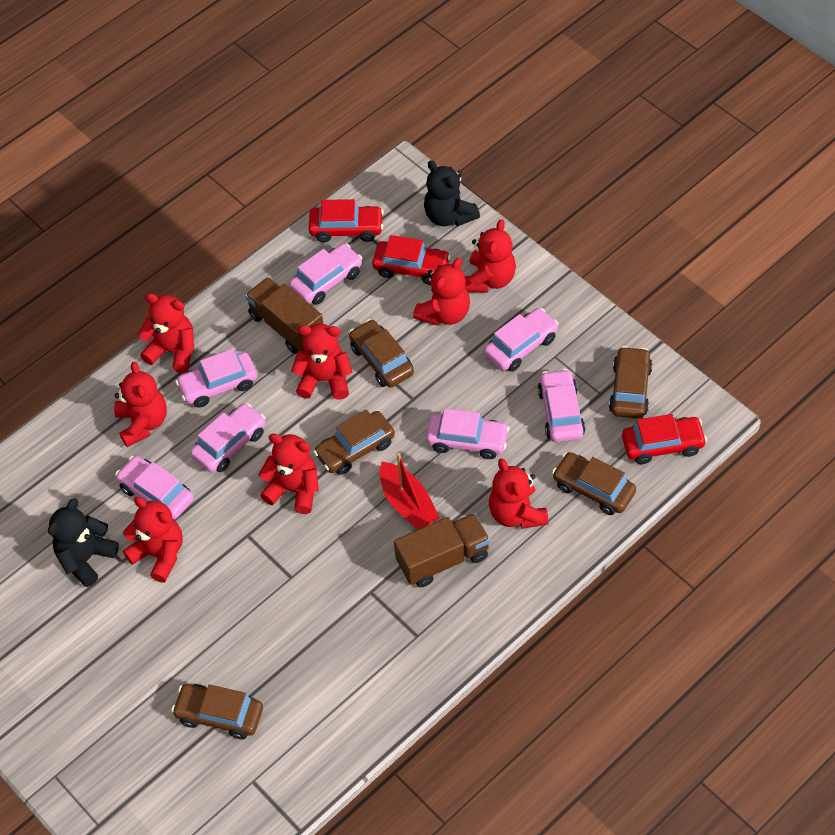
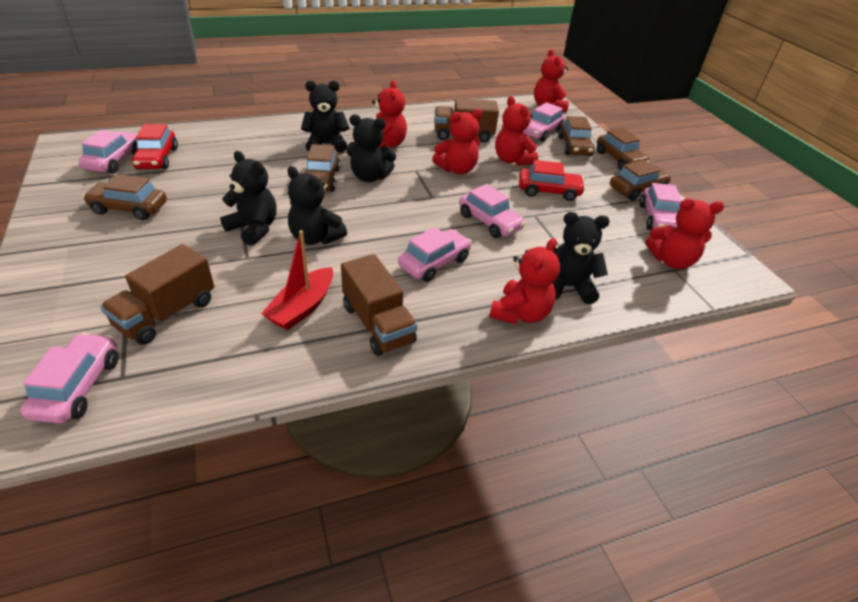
black teddy bear: [48,498,119,587] [424,160,480,226] = 2 -> [220,151,276,246] [287,166,347,245] [301,80,349,153] [346,115,396,182] [553,212,610,304] = 5
brown truck: [245,277,323,354] [394,513,490,588] = 2 -> [100,244,214,345] [341,254,417,356] [434,99,499,142] = 3
pink car: [115,456,194,519] [175,349,257,407] [190,403,265,472] [289,243,363,305] [426,408,510,459] [484,308,559,372] [538,369,585,442] = 7 -> [20,333,118,424] [79,130,138,174] [398,227,472,282] [459,184,526,238] [523,102,565,142] [639,183,682,230] = 6
red car: [309,199,384,242] [372,235,451,285] [622,414,707,464] = 3 -> [132,124,178,169] [519,160,586,201] = 2
red teddy bear: [114,362,167,447] [123,497,183,583] [138,293,194,373] [258,433,319,514] [291,323,352,400] [413,258,470,325] [465,219,516,292] [489,458,549,529] = 8 -> [372,80,407,148] [432,109,483,174] [489,238,560,325] [495,96,538,166] [534,49,569,112] [645,198,724,269] = 6

